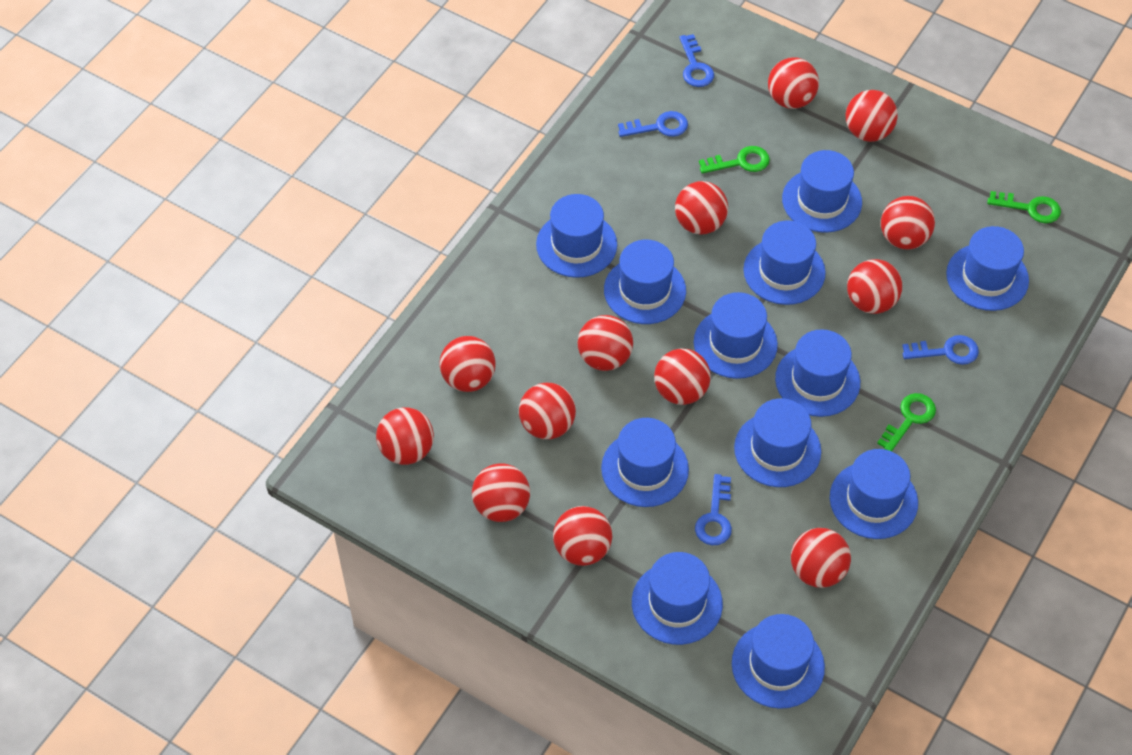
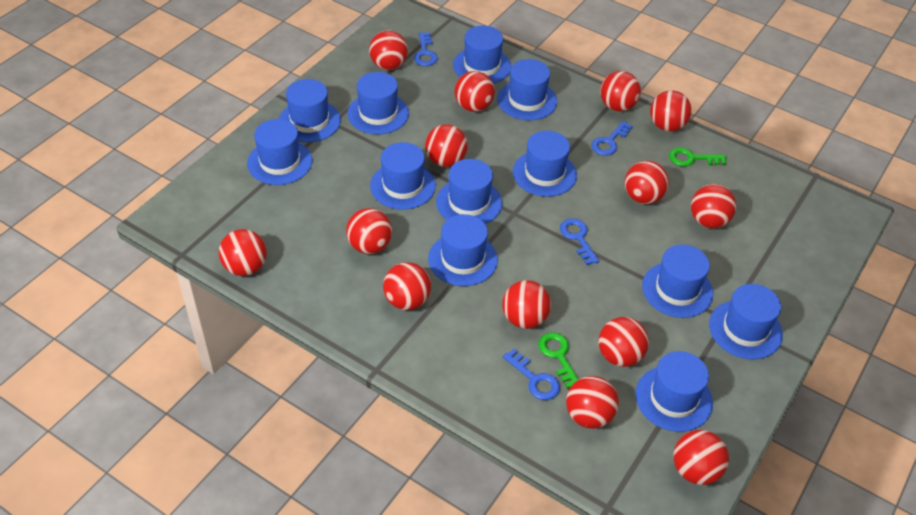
green key: [699,146,770,174] [877,393,936,451] [987,191,1061,223] = 3 -> [538,332,579,389] [669,148,726,166] = 2
red ball: [376,407,434,465] [439,336,496,392] [472,463,530,522] [519,383,576,439] [553,506,612,566] [577,315,633,371] [654,348,711,405] [675,181,728,235] [768,57,819,109] [791,528,851,588] [846,90,898,142] [847,259,902,314] [881,196,935,249] = 13 -> [219,229,267,276] [346,208,392,254] [369,30,408,70] [383,262,431,310] [425,124,468,167] [454,71,495,112] [502,280,551,329] [566,376,619,429] [599,317,649,367] [600,71,641,111] [625,161,669,204] [650,90,692,131] [673,430,729,485] [691,184,736,228] = 14

